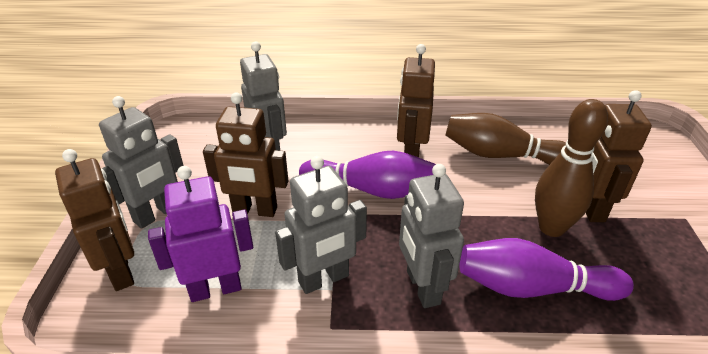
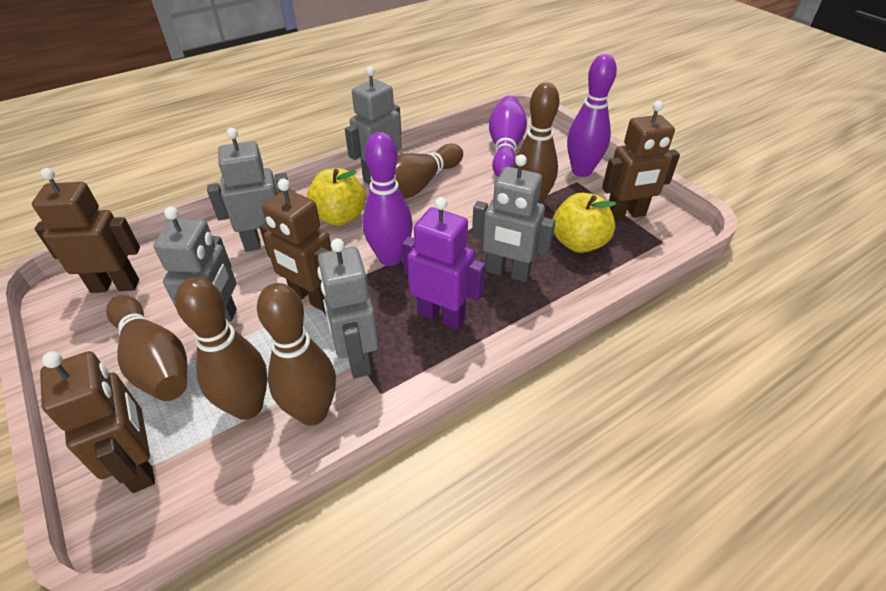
brown bowling pin: [445,113,566,165] [535,99,608,237] = 2 -> [106,295,187,401] [175,277,268,420] [257,283,336,426] [368,144,463,199] [513,83,560,204] = 5
grey robot: [99,96,184,229] [240,41,287,151] [275,156,367,294] [399,164,464,308] = 4 -> [153,207,237,328] [207,128,290,252] [317,238,379,378] [345,66,402,183] [472,154,555,282] = 5
purple bowling pin: [299,151,436,199] [460,238,634,301] = 2 -> [362,132,413,266] [489,95,527,177] [567,54,617,177] = 3
yellow apple: none = 0 -> [306,168,366,226] [553,193,616,253] = 2

